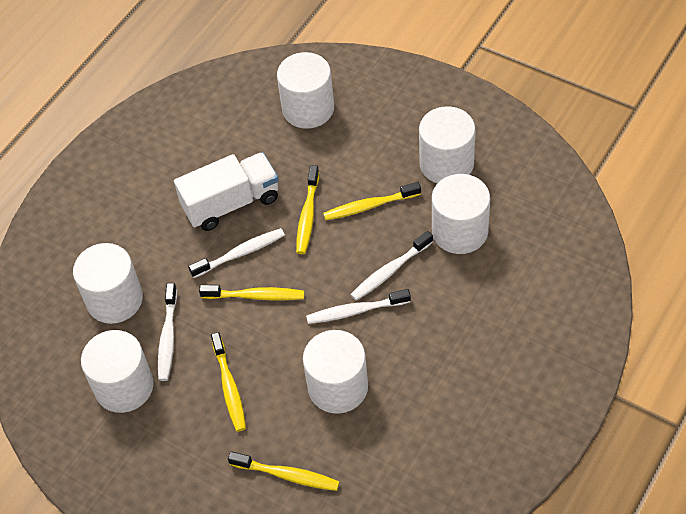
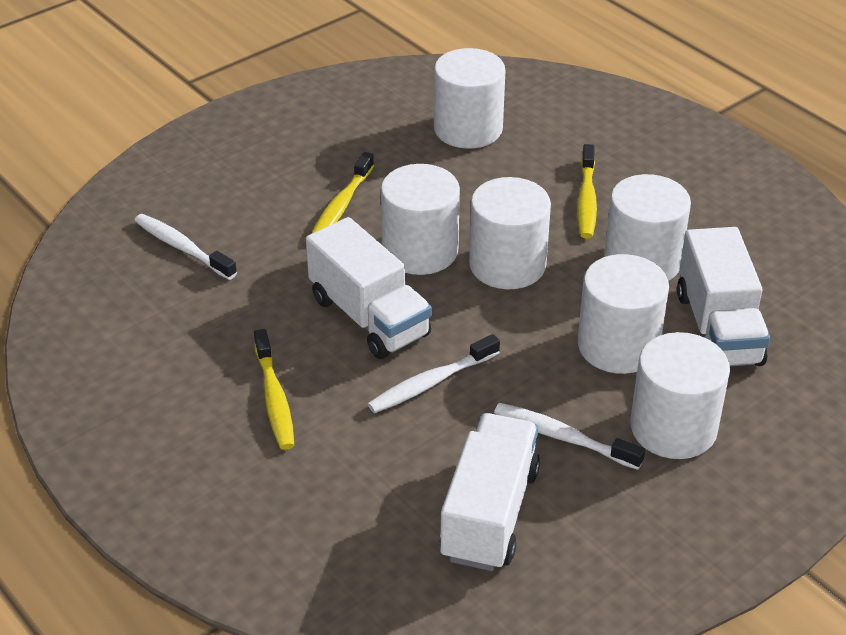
white toothbrush: [158,283,177,381] [188,228,285,278] [306,289,411,324] [350,231,433,301] = 4 -> [134,214,237,280] [368,334,500,413] [494,403,645,470] = 3
white truck: [174,152,279,231] = 1 -> [306,217,432,359] [439,413,540,571] [677,227,770,366] = 3
yellow toothbrush: [199,285,304,300] [211,332,246,432] [228,451,340,491] [296,165,319,254] [323,182,421,220] = 5 -> [254,329,294,450] [311,152,374,234] [578,144,597,239] = 3

